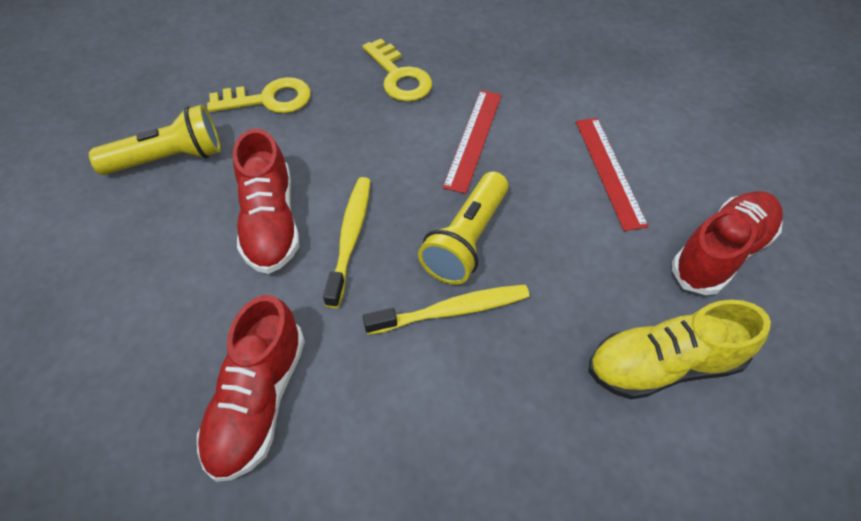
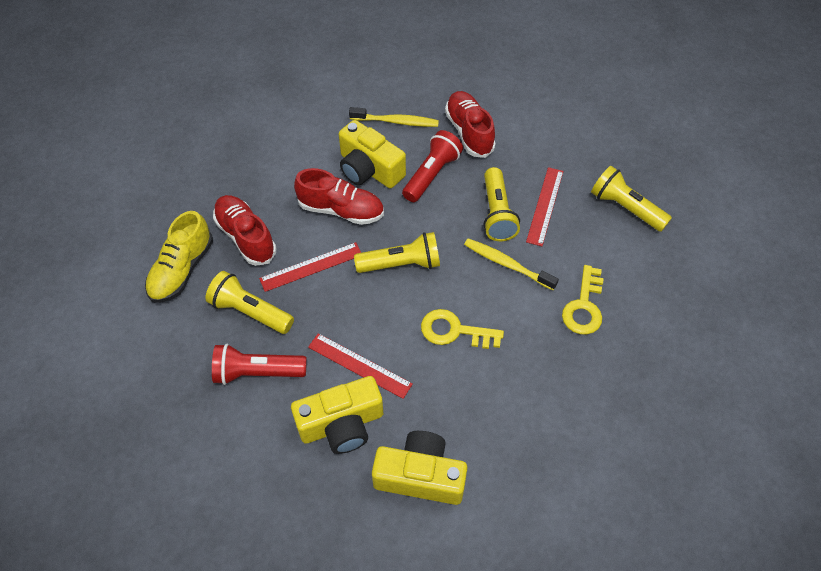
red flashlight: none = 0 -> [212,344,307,385] [402,130,463,202] = 2
red ruler: [443,90,502,194] [576,118,649,231] = 2 -> [259,242,361,292] [308,333,413,399] [526,167,563,246] = 3
yellow camera: none = 0 -> [291,376,383,454] [339,120,406,188] [372,431,467,505] = 3
yellow flashlight: [89,105,221,175] [418,171,508,284] = 2 -> [205,271,294,334] [354,232,440,273] [484,167,520,241] [591,166,672,232] = 4

